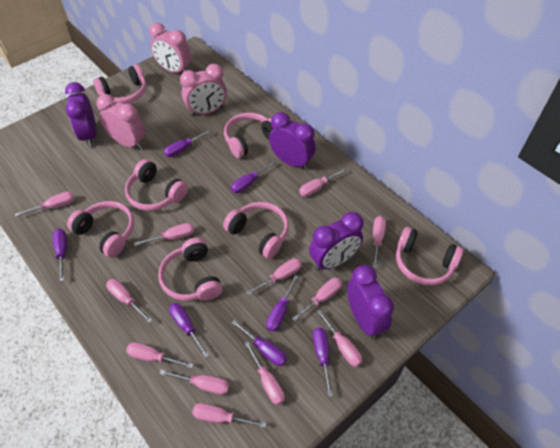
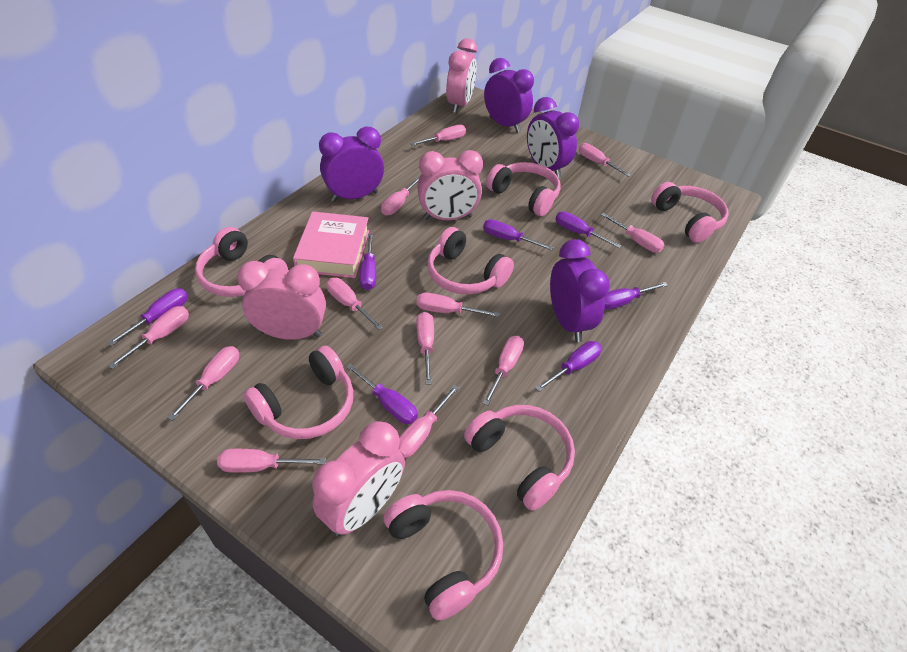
pink book: none = 0 -> [293,211,369,278] = 1
pink clock: [96,94,145,150] [149,23,191,73] [180,64,227,116] = 3 -> [237,261,326,340] [312,421,405,536] [417,150,483,220] [446,38,477,113] = 4

